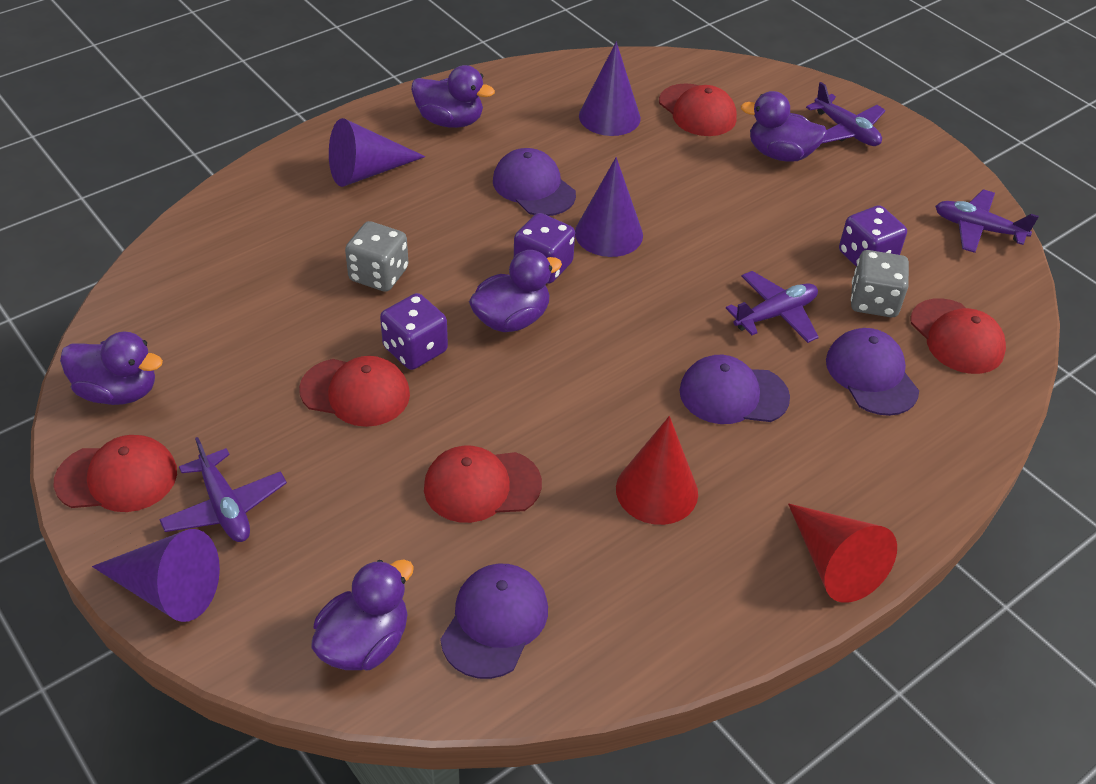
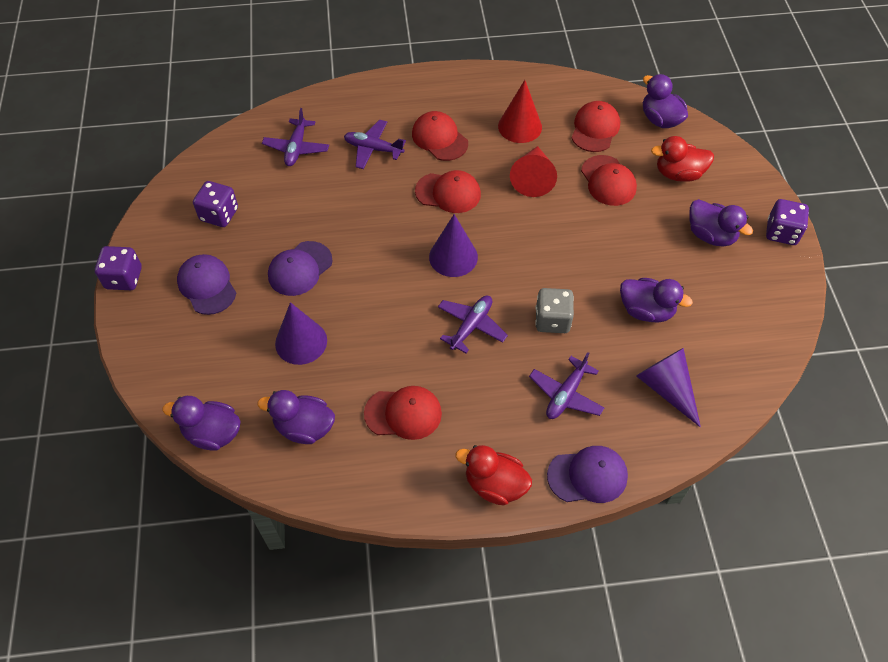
grey dice: [345,221,408,292] [851,250,909,317] = 2 -> [535,288,574,333] = 1
purple cap: [440,563,548,679] [493,148,576,216] [679,355,790,424] [826,328,919,416] = 4 -> [177,254,236,315] [268,241,333,296] [547,446,628,503] = 3
purple cone: [92,529,220,622] [329,118,426,187] [575,157,643,257] [579,42,641,136] = 4 -> [275,302,327,365] [429,214,478,277] [636,348,701,428] = 3
red duck: none = 0 -> [455,445,532,506] [651,136,714,182] = 2

